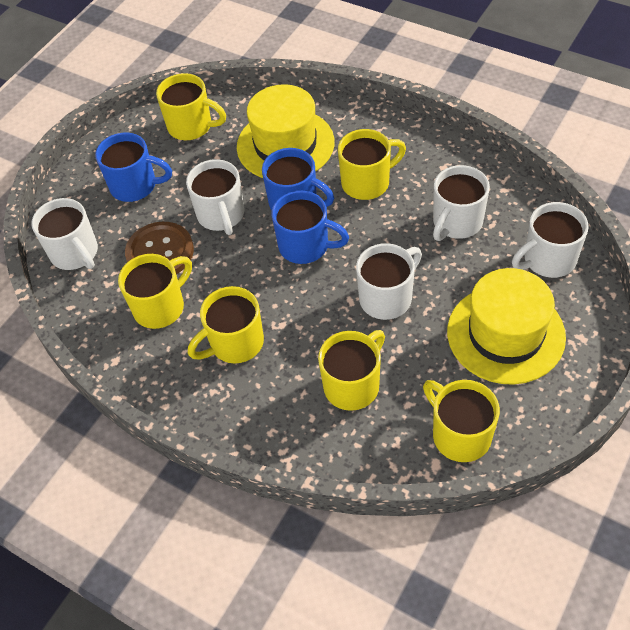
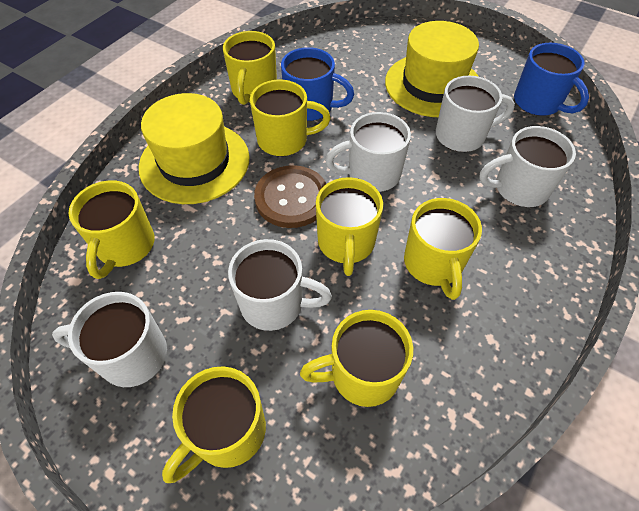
blue mug: [95,133,172,202] [262,148,334,210] [272,191,349,264] = 3 -> [281,47,354,121] [514,43,589,116] = 2
yellow mug: [118,254,192,329] [156,73,226,141] [188,286,264,364] [318,330,385,411] [338,129,406,200] [423,380,500,462] = 6 -> [69,180,155,279] [162,366,266,483] [223,31,277,105] [250,79,331,156] [300,310,413,407] [316,177,383,276] [404,198,482,300] = 7

